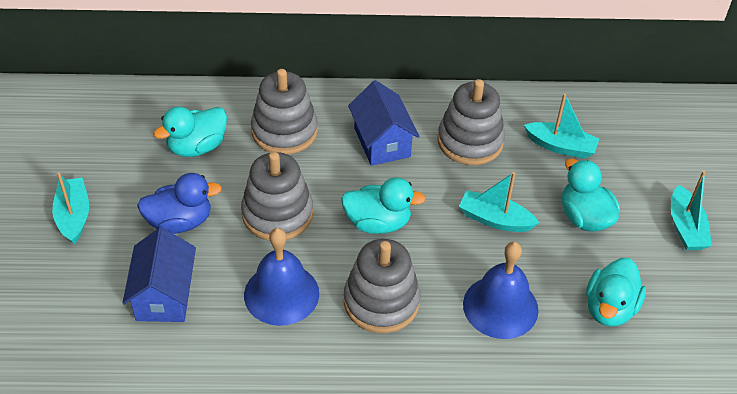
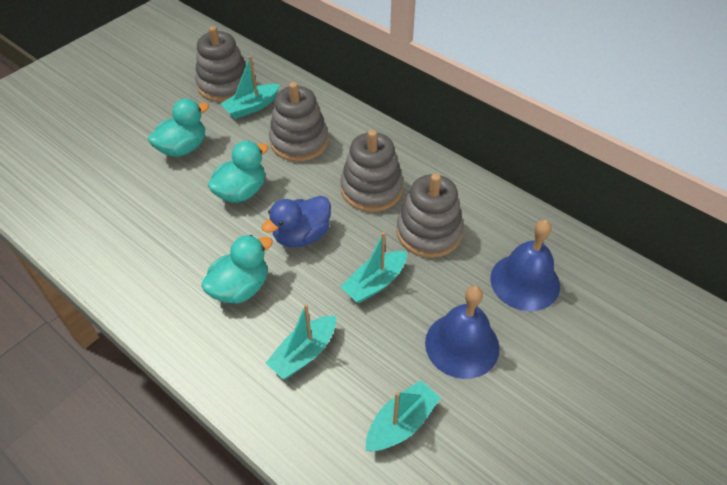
blue house: [122,227,196,322] [348,80,419,166] = 2 -> none = 0
turquoise duck: [154,107,227,157] [341,177,426,234] [562,159,620,232] [586,258,646,327] = 4 -> [148,99,209,157] [201,235,273,304] [208,141,269,203] = 3

